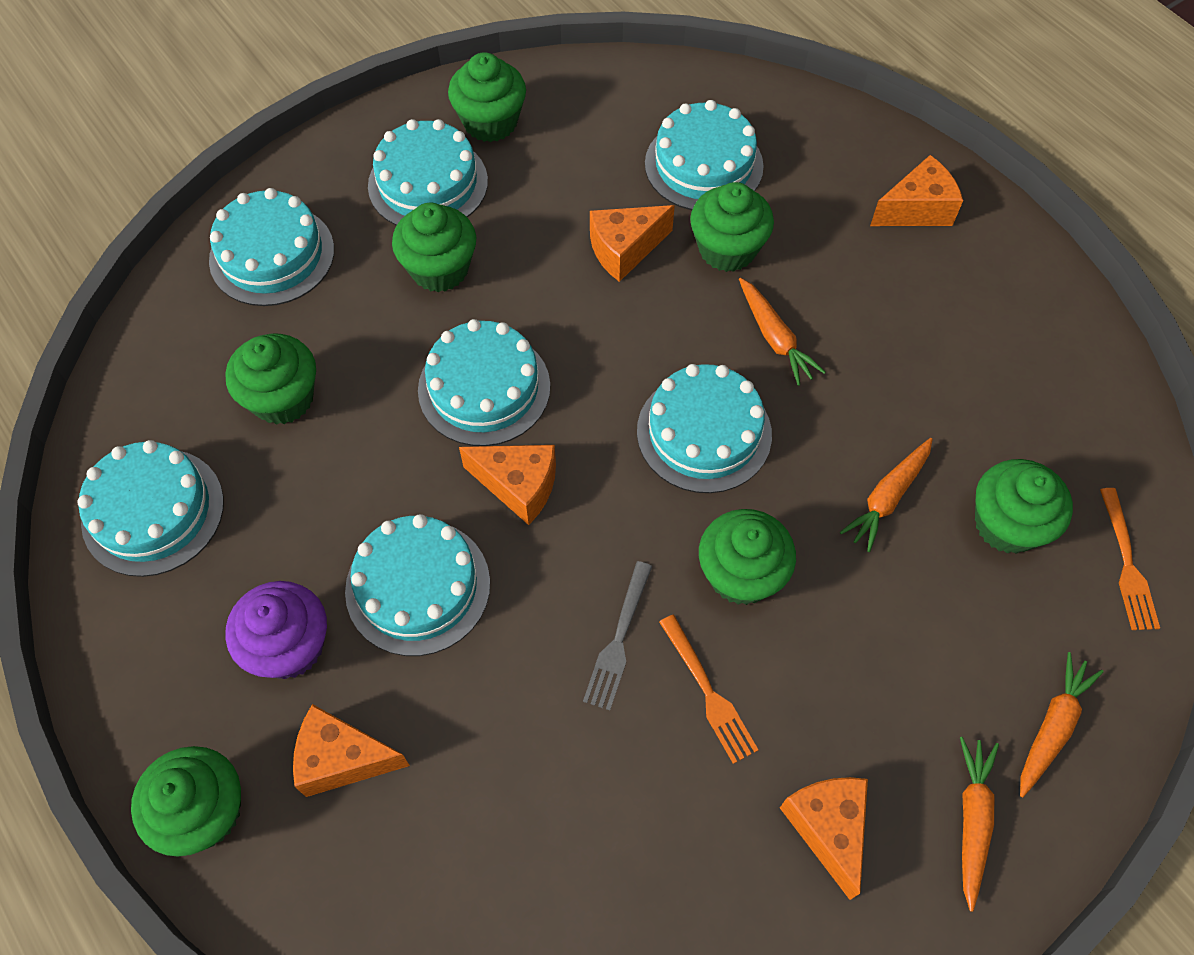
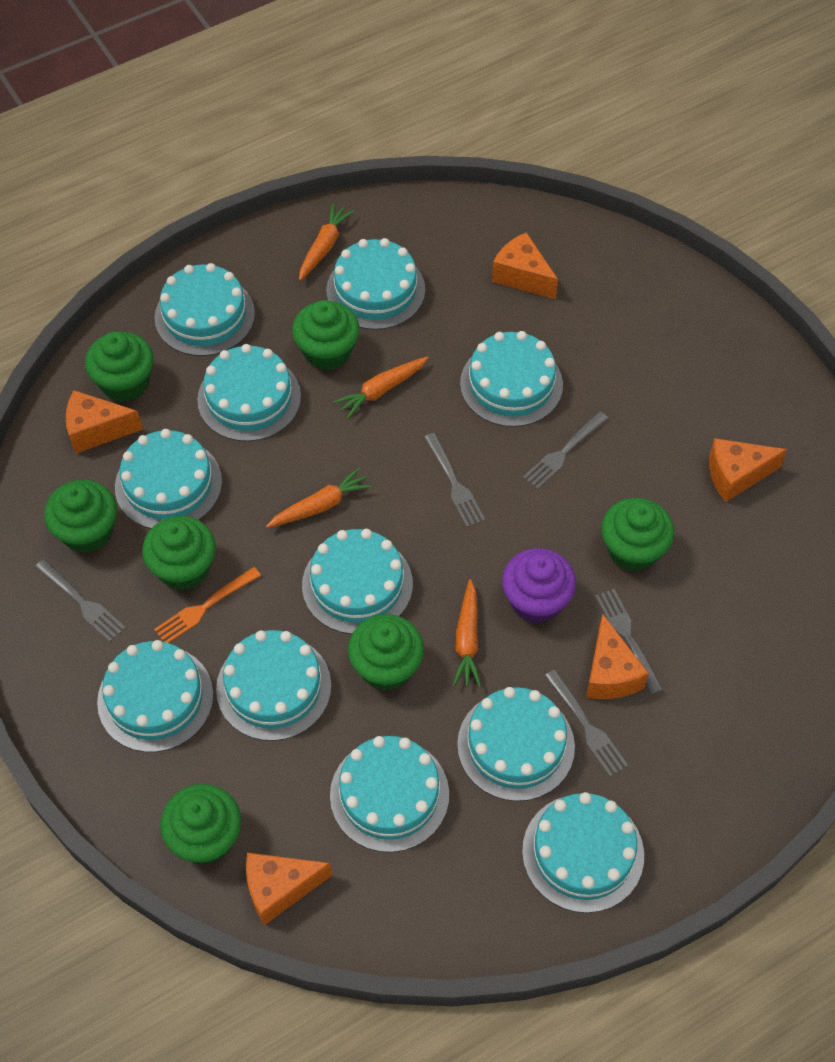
grey fork: [583,561,653,710] = 1 -> [35,559,126,642] [424,433,485,527] [523,412,608,490] [545,670,628,777] [595,589,663,695] = 5
orange fork: [659,615,758,764] [1100,488,1160,630] = 2 -> [154,567,261,643] = 1
turquoise cake: [77,440,224,577] [209,188,334,306] [345,514,490,656] [368,119,488,225] [418,319,550,446] [637,364,772,493] [645,100,764,210] = 7 -> [97,640,213,752] [115,429,222,529] [155,263,255,356] [197,344,301,442] [216,630,331,741] [302,529,413,634] [326,238,425,330] [330,736,449,852] [457,687,575,801] [460,331,563,427] [522,792,644,913] = 11

